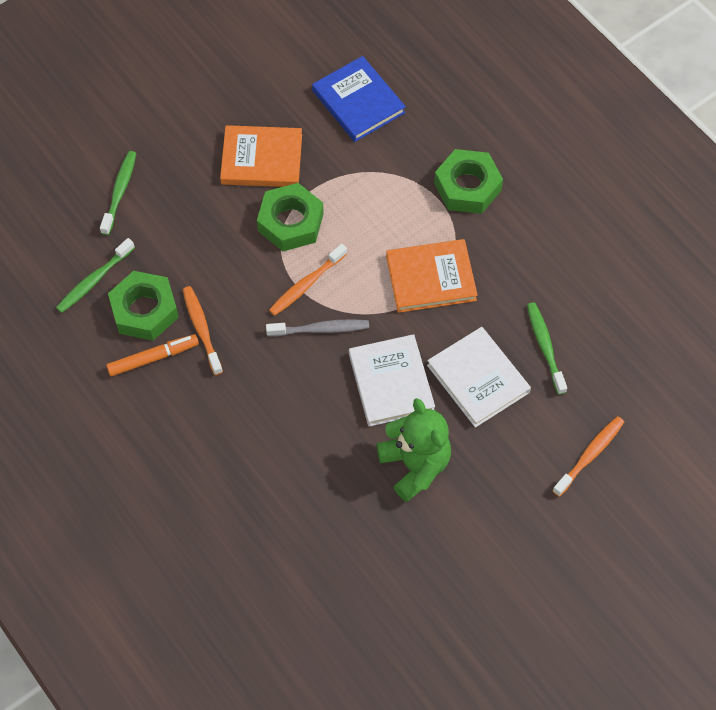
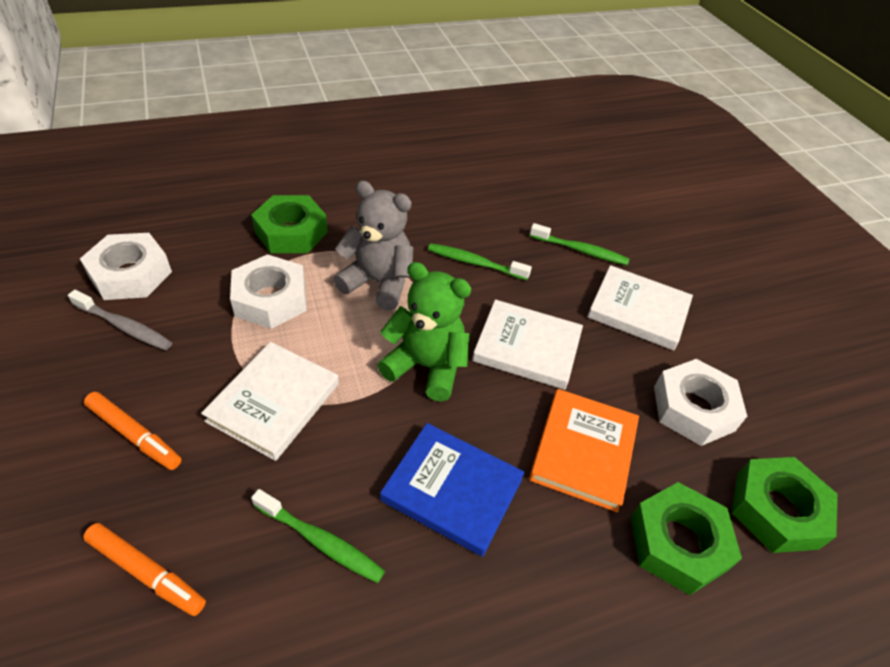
grey teddy bear: none = 0 -> [333,181,413,310] = 1
orange book: [220,125,302,187] [386,239,478,313] = 2 -> [529,389,639,512] = 1
orange marker: [106,334,199,376] = 1 -> [83,523,206,616] [84,392,181,470] = 2
orange toothbrush: [183,286,223,375] [269,244,347,316] [552,416,624,497] = 3 -> none = 0
white book: [349,334,435,427] [427,327,531,428] = 2 -> [201,342,339,461] [472,299,583,390] [587,265,693,350] = 3
white nut: none = 0 -> [80,233,172,300] [230,254,307,329] [654,359,747,446] = 3

